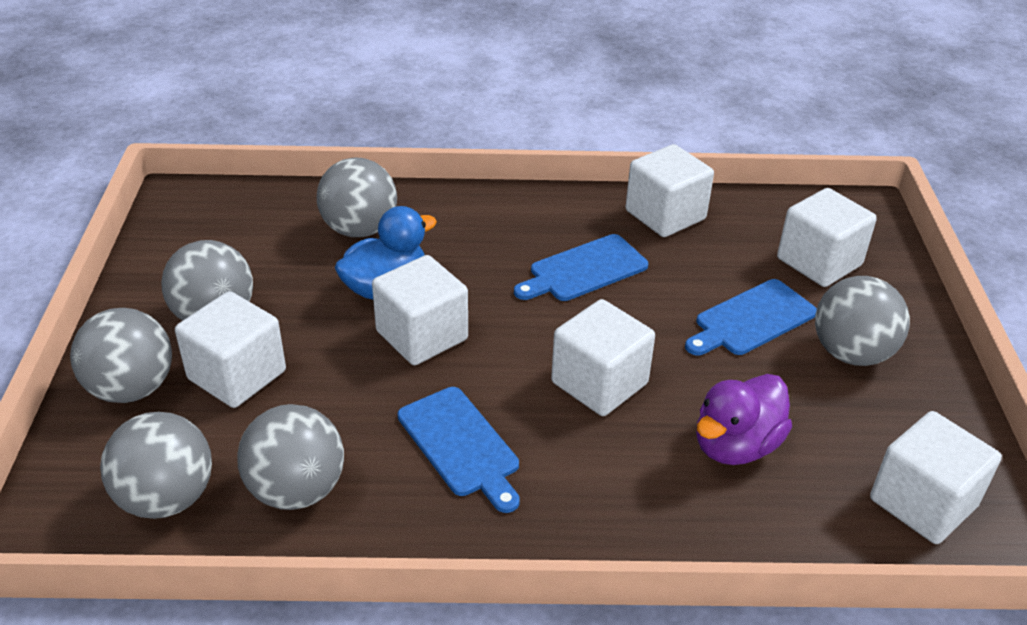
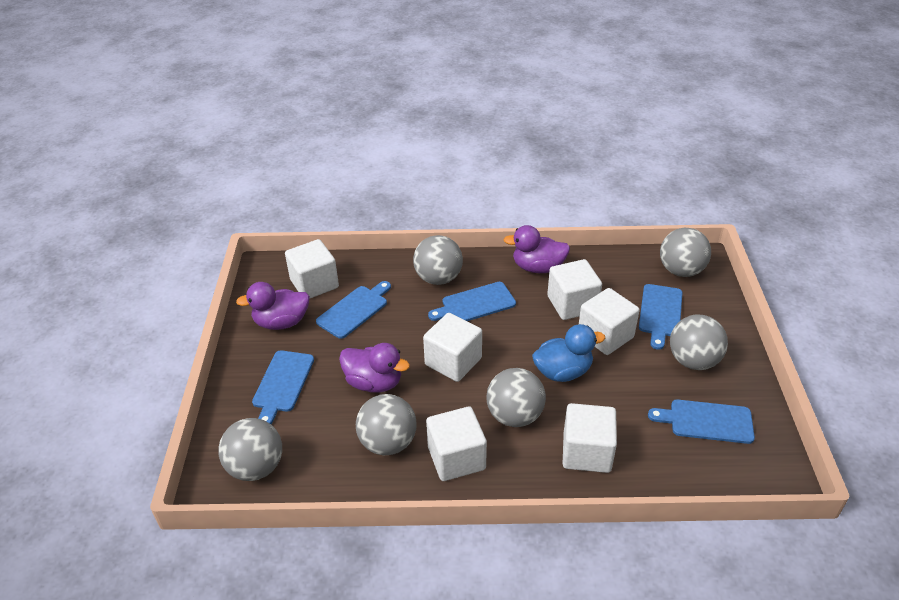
blue cutting board: [398,387,520,513] [514,234,648,301] [685,279,817,355] = 3 -> [252,350,314,424] [316,281,391,339] [428,282,516,321] [639,284,683,350] [648,399,755,444] = 5
purple duck: [696,374,792,465] = 1 -> [236,282,310,330] [339,343,410,393] [503,225,570,273] = 3

